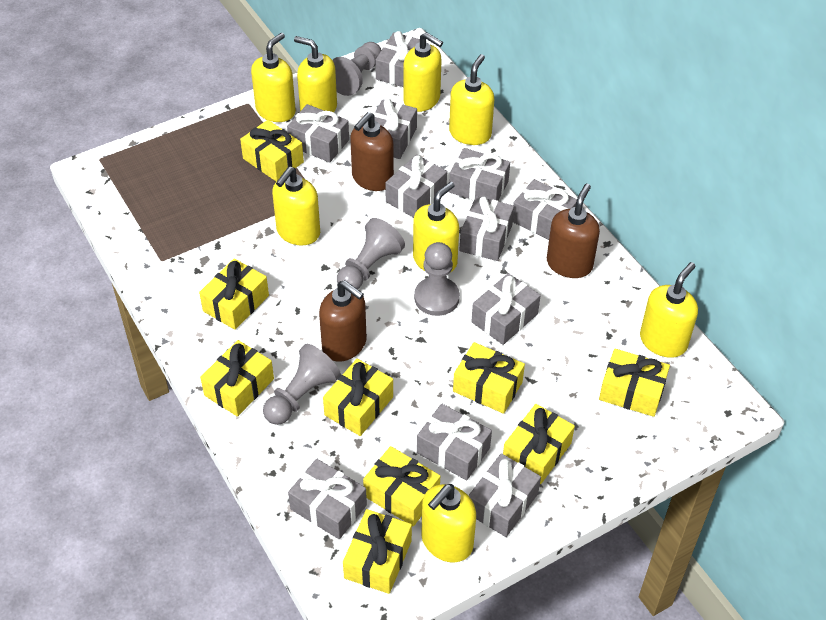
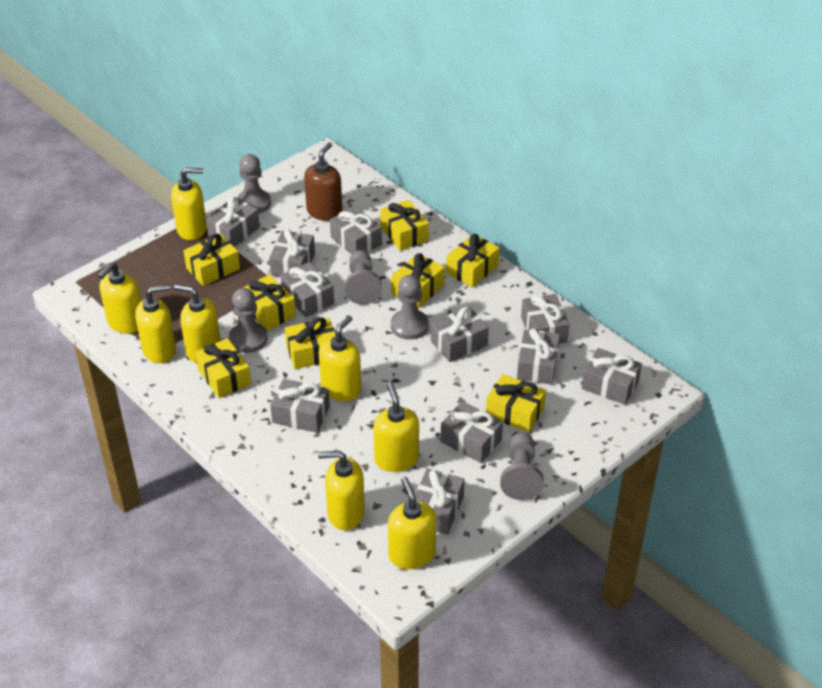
brown soap dispenser: [319,280,366,361] [350,112,394,191] [547,184,600,278] = 3 -> [304,142,342,221] = 1
grey pawn: [263,344,341,425] [333,42,381,96] [337,218,405,289] [414,242,460,316] = 4 -> [229,288,268,353] [237,154,271,214] [345,250,382,305] [391,275,429,340] [500,432,544,500] = 5
yellow gift: [199,259,269,330] [200,340,274,417] [240,120,304,182] [323,359,393,436] [343,509,412,594] [363,446,440,526] [453,342,525,414] [503,404,575,484] [599,349,670,417] = 9 -> [183,233,240,286] [195,338,251,398] [243,275,296,331] [285,317,335,369] [380,200,429,251] [391,253,445,308] [446,234,500,288] [486,374,546,432] = 8

